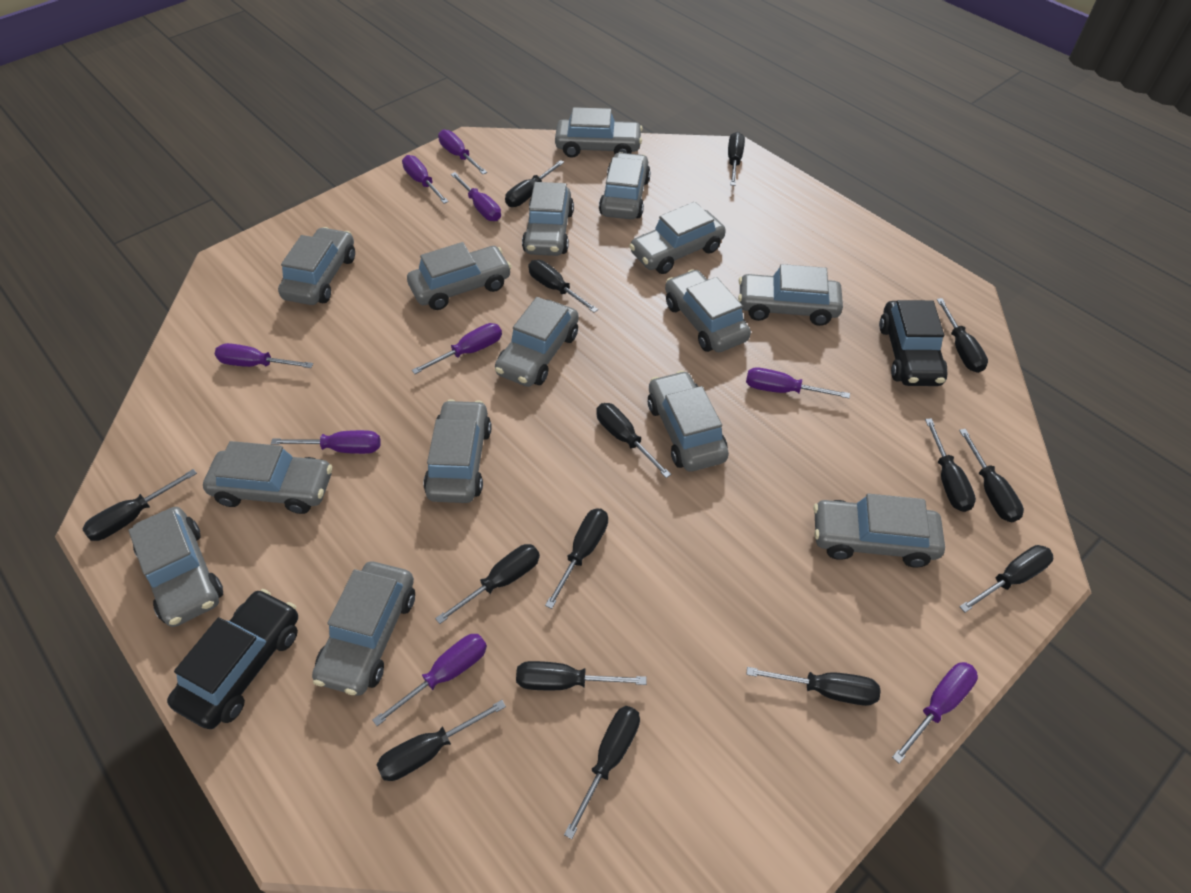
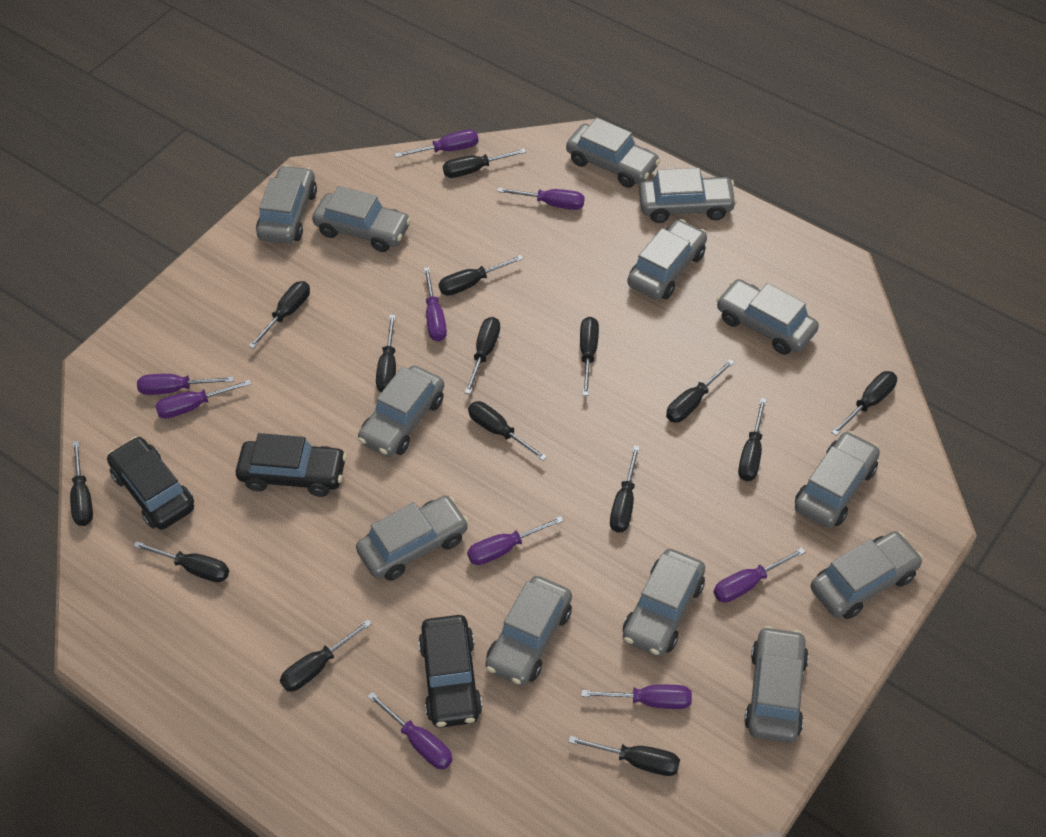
black car: [167,589,298,729] [879,300,947,386] = 2 -> [107,436,194,530] [236,433,347,497] [418,615,483,728] = 3
grey car: [128,507,223,627] [203,441,332,514] [278,227,355,305] [312,562,415,695] [407,242,512,310] [423,399,492,503] [495,297,579,387] [522,182,574,256] [555,107,643,158] [599,152,651,219] [629,202,726,274] [648,370,729,471] [665,269,751,352] [738,264,843,326] [813,494,945,567] = 15 -> [256,165,317,244] [312,186,411,252] [356,496,469,581] [358,366,444,457] [485,576,572,686] [566,118,661,188] [623,549,705,657] [627,219,707,300] [639,168,737,223] [716,279,819,355] [744,626,809,743] [795,431,880,528] [811,531,923,619] = 13

